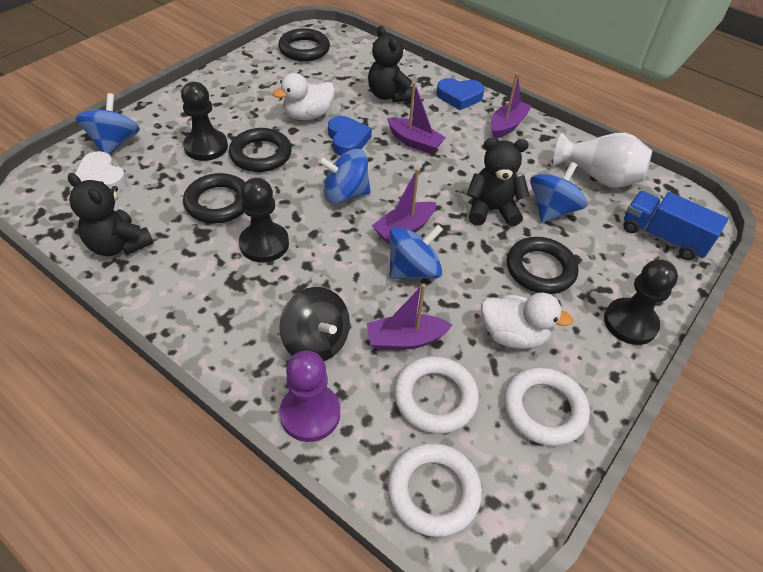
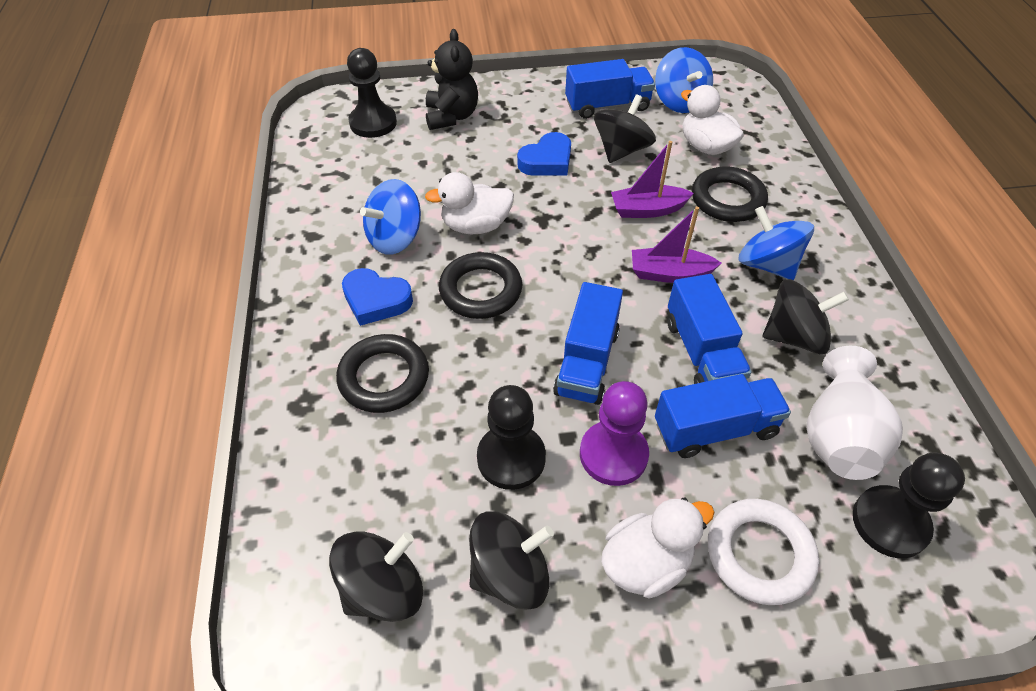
black ring: [183,173,245,223] [229,128,292,172] [278,28,330,61] [507,237,579,294] = 4 -> [336,334,429,413] [439,252,522,319] [692,166,768,222] = 3
black spinning top: [279,287,350,361] = 1 -> [329,531,423,622] [469,511,554,610] [594,94,656,163] [763,279,849,354] = 4
black teddy bear: [68,173,154,256] [368,25,415,102] [467,138,530,227] = 3 -> [426,29,478,130] = 1
blue spinning top: [76,93,140,154] [318,149,371,204] [389,225,443,279] [530,162,588,222] = 4 -> [360,179,421,255] [655,47,713,113] [739,206,814,280] = 3
blue truck: [623,191,728,260] = 1 -> [553,282,623,405] [565,59,655,119] [655,374,791,458] [667,274,752,384] = 4
purple boat: [367,284,452,350] [372,168,436,244] [387,82,446,154] [491,73,532,138] = 4 -> [611,141,694,218] [632,206,721,283] = 2
white duck: [273,73,335,120] [481,292,574,349] = 2 -> [425,172,514,234] [601,498,715,599] [681,85,744,155] = 3
white heart: [75,151,127,192] = 1 -> none = 0
white ring: [388,443,482,537] [394,356,479,434] [504,367,590,446] = 3 -> [708,499,819,605] = 1

